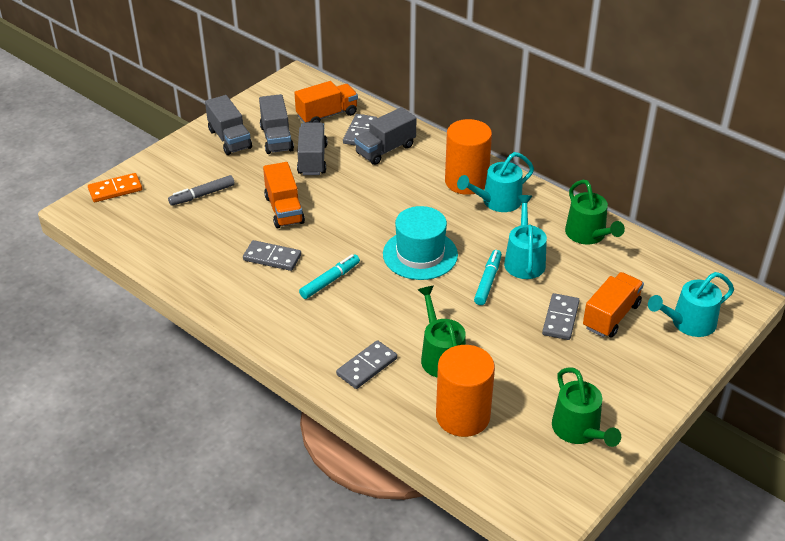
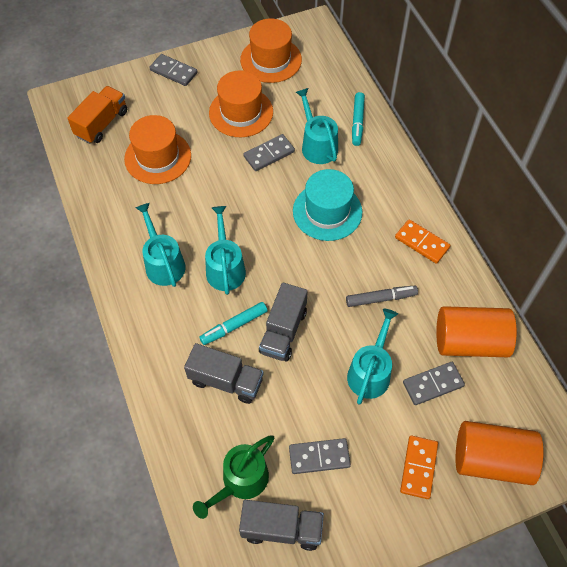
green watering can: [418,286,466,377] [552,367,621,447] [565,180,625,244] = 3 -> [193,435,274,519] = 1
grey truck: [205,95,252,155] [259,94,294,154] [297,123,327,175] [354,107,416,165] = 4 -> [184,343,264,404] [239,500,324,551] [259,282,308,362] = 3
orange domino: [88,173,142,202] = 1 -> [395,219,450,264] [400,436,438,499] = 2
orange hat: none = 0 -> [124,115,191,184] [209,70,273,137] [240,18,302,83] = 3
orange truck: [263,162,305,228] [294,81,358,123] [583,272,644,337] = 3 -> [67,86,127,144] = 1
turquoise watering can: [457,152,534,212] [504,195,547,279] [648,272,734,337] = 3 -> [136,203,185,287] [205,206,246,295] [296,88,338,164] [347,309,398,405] = 4

